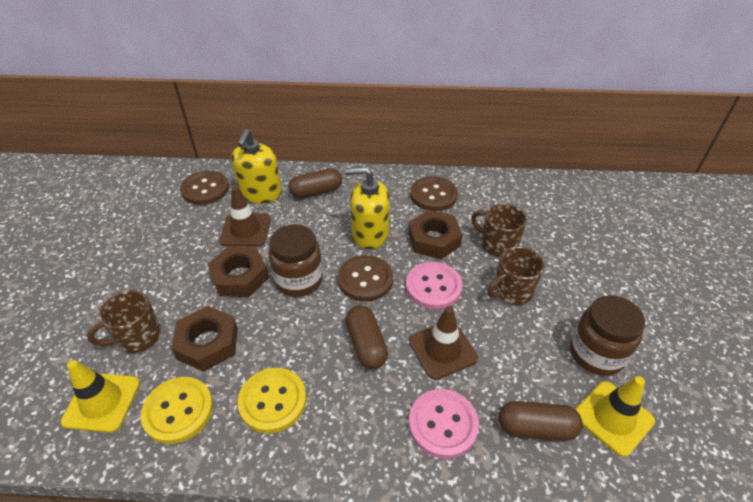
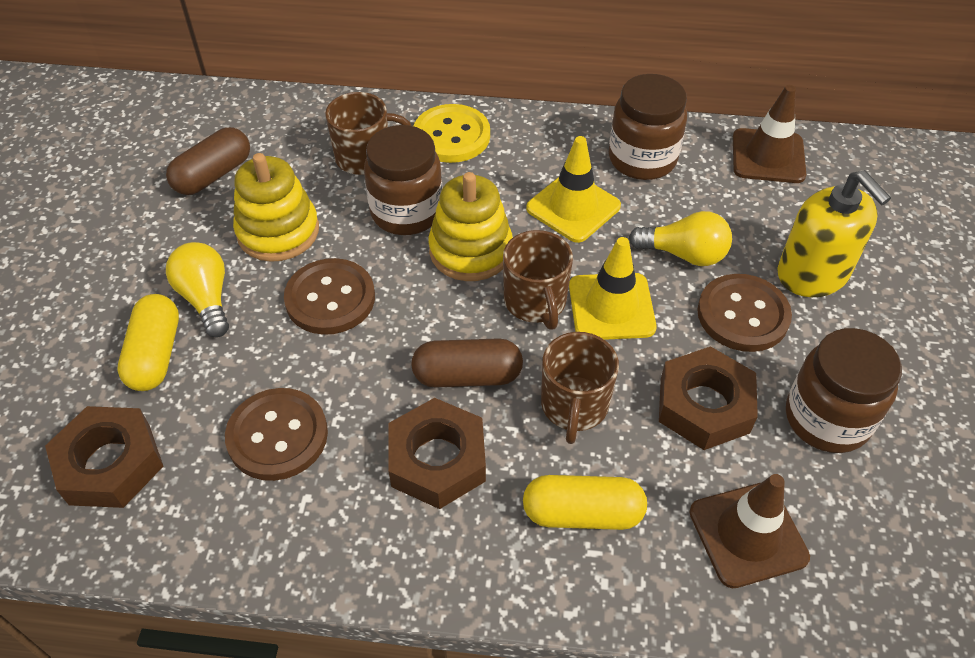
brown capsule: [288,168,342,199] [346,305,388,369] [499,401,583,441] = 3 -> [166,127,250,195] [411,338,523,388] = 2
brown jar: [269,224,323,297] [570,295,645,376] = 2 -> [364,125,442,235] [609,74,687,180] [786,328,902,453] = 3
pink button: [406,262,463,309] [409,389,479,459] = 2 -> none = 0
yellow button: [140,377,213,444] [237,368,306,433] = 2 -> [414,104,490,163] = 1
yellow capsule: none = 0 -> [117,294,179,391] [523,475,647,530] = 2
yellow light bulb: none = 0 -> [166,242,229,338] [629,211,732,266] = 2
yellow soap dispenser: [231,129,282,203] [345,166,390,249] = 2 -> [777,170,891,297] = 1
yellow stacking toy: none = 0 -> [233,153,319,262] [429,172,513,281] = 2

